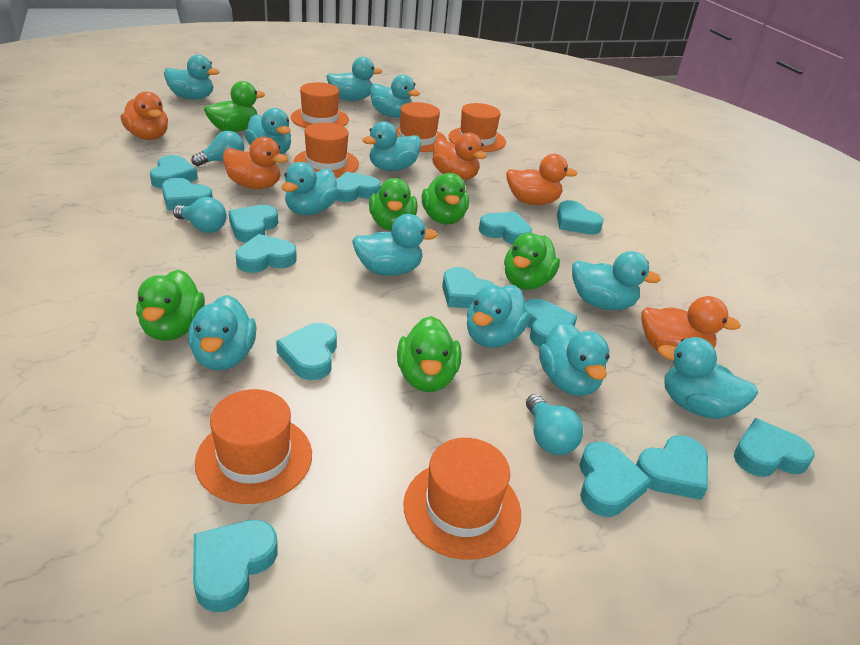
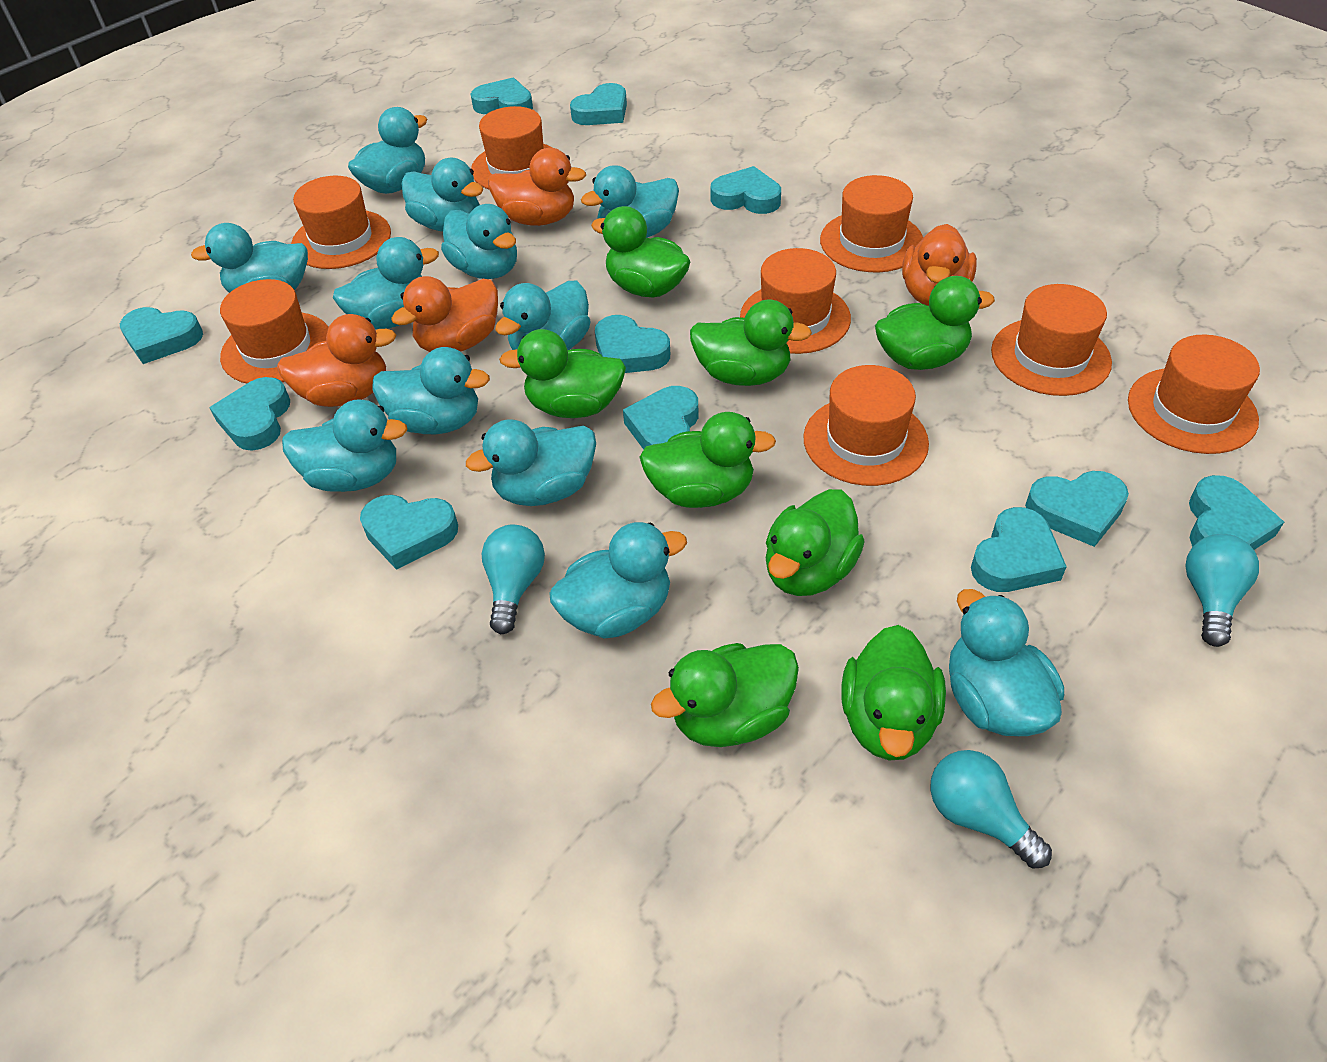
green duck: [136,270,205,341] [204,81,265,132] [369,178,417,231] [397,316,461,392] [422,173,469,224] [504,233,560,290] = 6 -> [499,329,626,418] [591,206,691,297] [639,412,776,508] [651,643,799,747] [690,300,812,386] [766,489,865,596] [841,625,946,760] [875,276,995,370] = 8
orange duck: [121,91,168,140] [223,137,288,189] [432,133,487,180] [506,154,578,205] [641,296,741,351] = 5 -> [277,314,396,407] [391,276,498,352] [488,148,586,226] [902,224,977,306] = 4
orange hat: [195,389,312,504] [291,82,349,128] [294,123,359,178] [396,102,447,152] [403,438,521,560] [448,103,506,152] = 6 -> [220,279,329,383] [291,176,391,269] [471,106,553,189] [740,248,851,354] [803,365,929,486] [820,175,923,272] [991,284,1112,396] [1128,335,1260,454] = 8
turquoise heart: [150,155,198,189] [162,178,213,210] [193,520,278,612] [229,205,278,243] [236,234,297,273] [276,323,337,380] [336,172,381,202] [442,267,495,308] [479,212,532,245] [525,299,577,347] [557,200,604,235] [580,442,651,517] [636,435,708,500] [734,418,814,477] = 14 -> [120,307,203,364] [209,377,290,451] [360,495,458,570] [471,78,533,114] [570,83,627,125] [595,315,670,373] [623,386,699,450] [711,166,781,214] [971,507,1067,592] [1025,471,1129,547] [1189,475,1284,550] = 11

